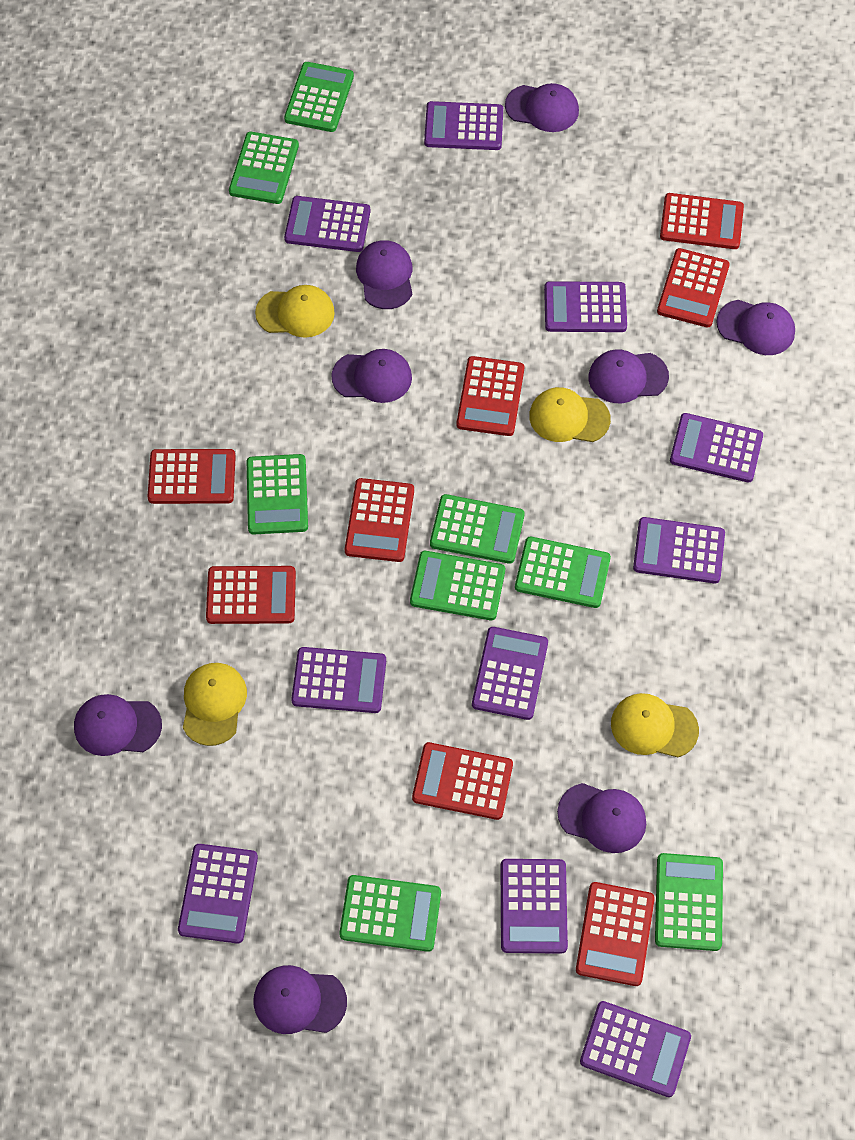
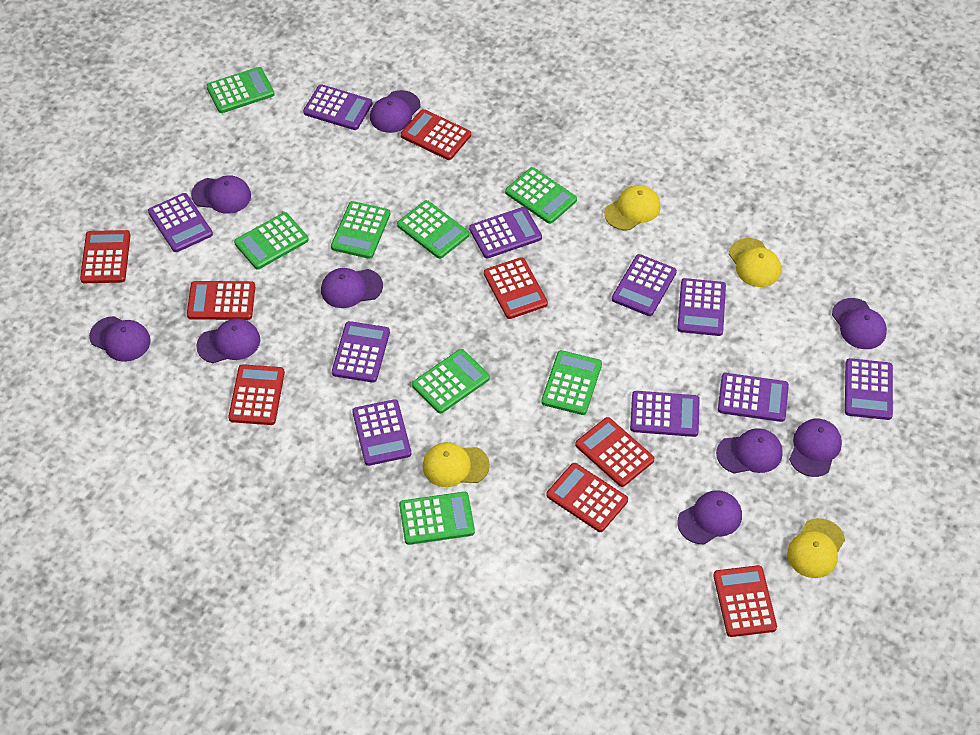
purple cap: [74,694,162,756] [254,965,347,1034] [331,349,412,403] [356,240,412,309] [505,83,579,132] [557,783,646,853] [589,349,669,403] [716,300,795,355] = 8 -> [89,316,151,362] [191,175,251,214] [196,318,260,363] [321,268,383,308] [370,90,420,133] [677,490,742,544] [716,428,783,473] [789,419,842,477] [832,298,887,349] = 9

